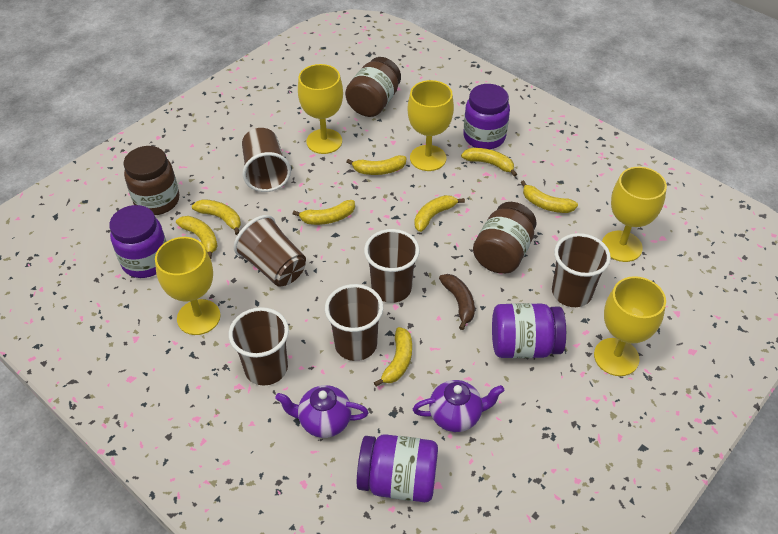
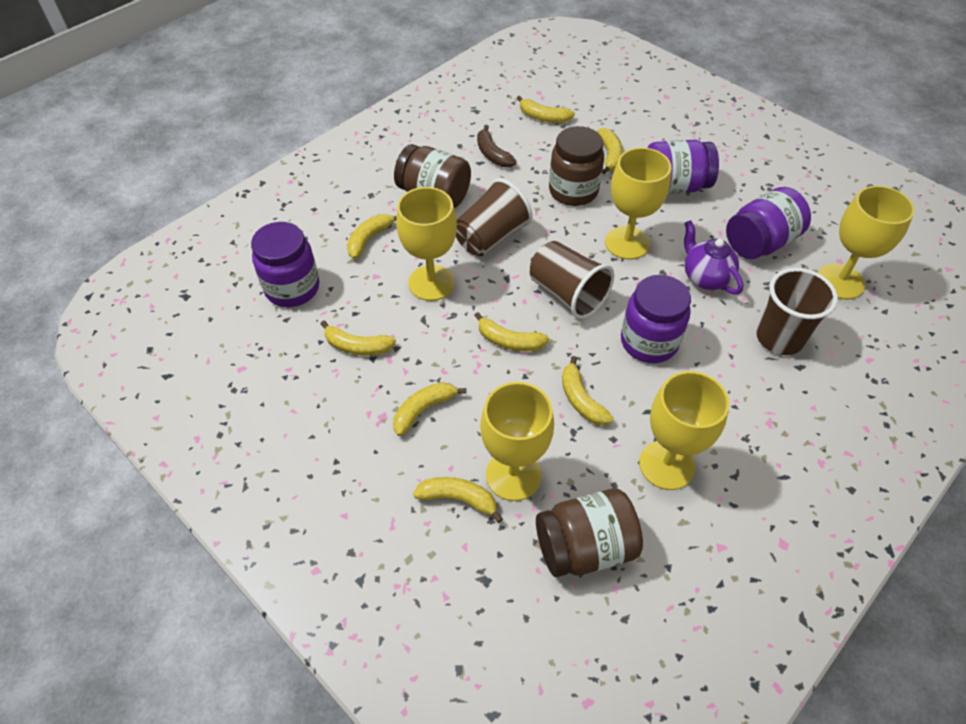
brown cup: [229,307,289,386] [234,215,306,287] [242,128,291,192] [325,284,383,361] [364,229,420,303] [552,233,611,307] = 6 -> [456,178,533,256] [530,241,614,319] [756,268,838,355] = 3
purple teapot: [275,385,369,438] [413,380,504,432] = 2 -> [684,220,744,295] = 1

